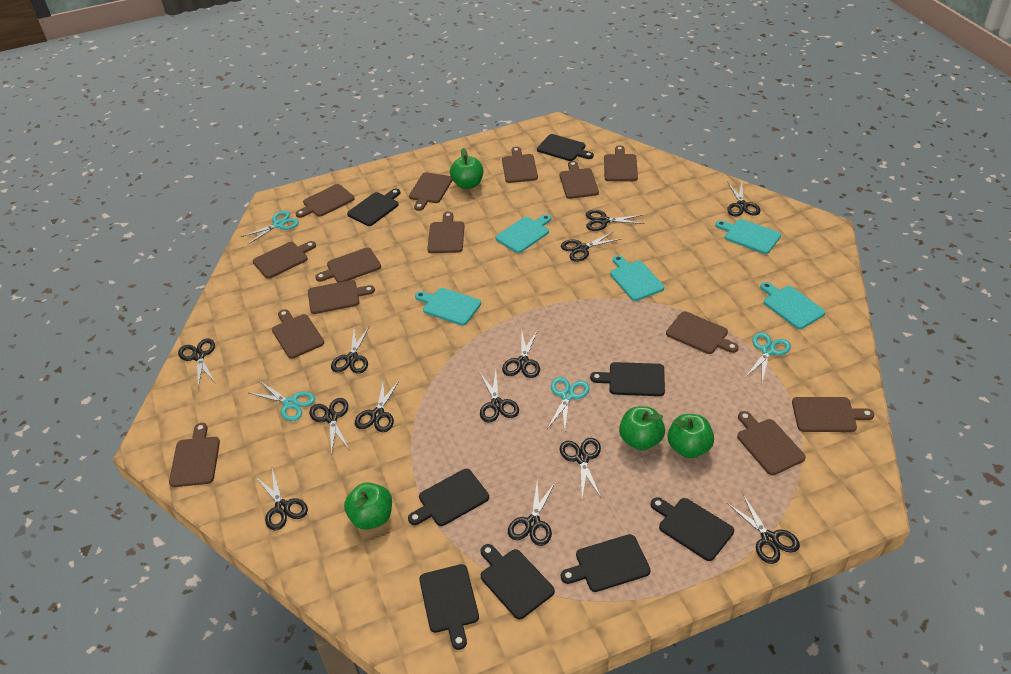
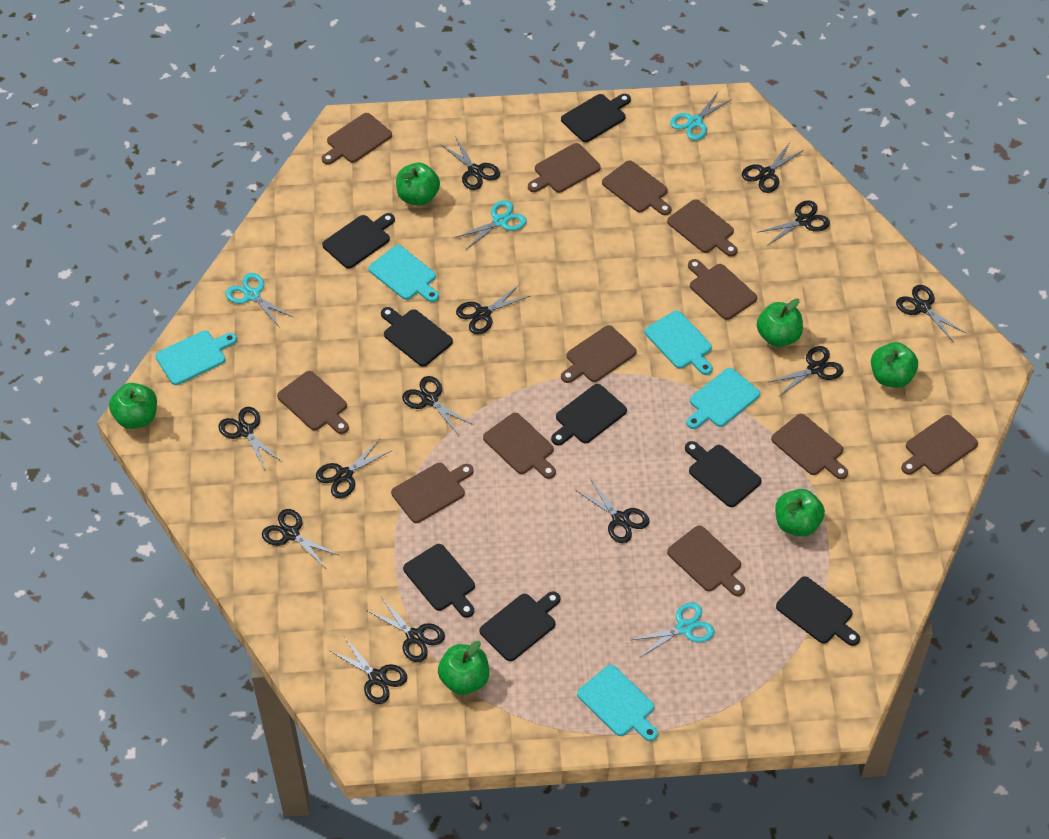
brown cutting board: [169,423,220,487] [253,241,316,279] [272,309,324,359] [296,184,355,218] [308,280,375,314] [315,248,381,282] [409,172,452,211] [427,212,464,253] [502,147,538,183] [560,161,599,199] [604,146,638,181] [666,311,739,354] [737,411,806,475] [792,397,874,432] = 14 -> [277,371,349,434] [322,113,392,165] [391,463,474,523] [483,413,556,479] [528,143,601,193] [561,325,637,383] [602,160,672,215] [667,199,738,257] [667,525,745,596] [688,259,757,320] [771,414,848,479] [901,415,978,475] = 12
green apple: [344,482,392,530] [450,148,483,189] [619,406,665,450] [667,414,714,458] = 4 -> [109,383,157,429] [396,163,440,206] [438,641,489,695] [757,299,803,347] [775,489,825,537] [871,342,918,388] = 6

